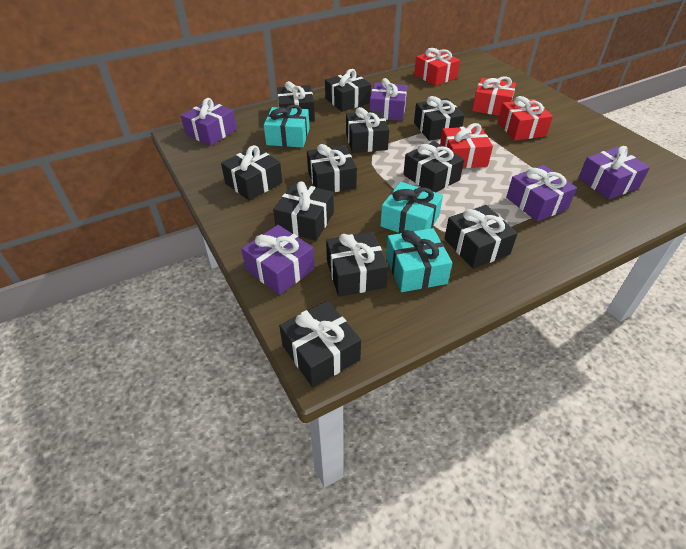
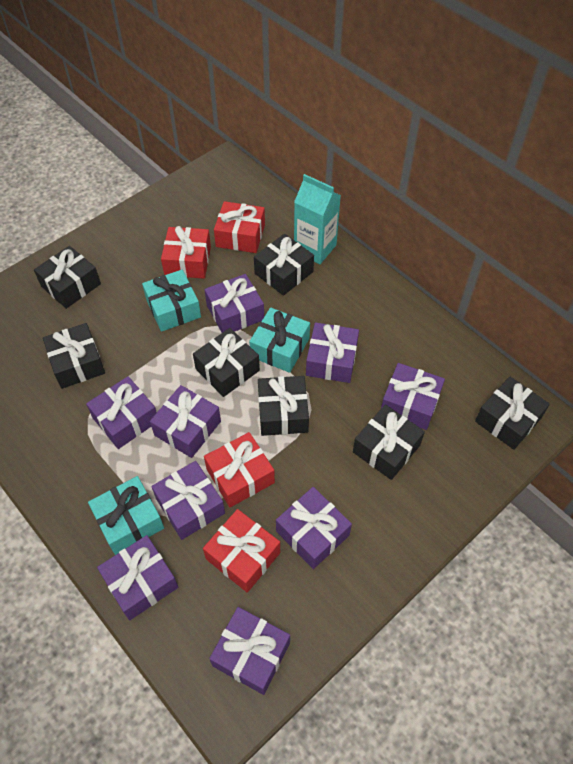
black gift: [221,145,282,201] [273,181,334,241] [277,81,315,121] [279,301,361,387] [307,144,357,192] [325,69,371,112] [326,232,388,297] [346,107,389,153] [403,141,464,192] [414,96,465,141] [444,205,518,269] = 11 -> [34,246,101,309] [43,323,105,389] [193,328,260,397] [254,234,314,296] [258,376,309,436] [353,405,425,480] [475,377,550,450] = 7
purple gift: [181,98,237,146] [241,225,315,295] [369,78,407,121] [506,165,577,222] [578,146,650,199] = 5 -> [86,376,157,449] [97,535,178,620] [150,385,221,458] [151,461,225,540] [204,274,264,333] [209,607,290,695] [276,487,352,569] [306,322,359,383] [381,363,445,430] = 9
turquoise carton: none = 0 -> [294,174,341,264] = 1

